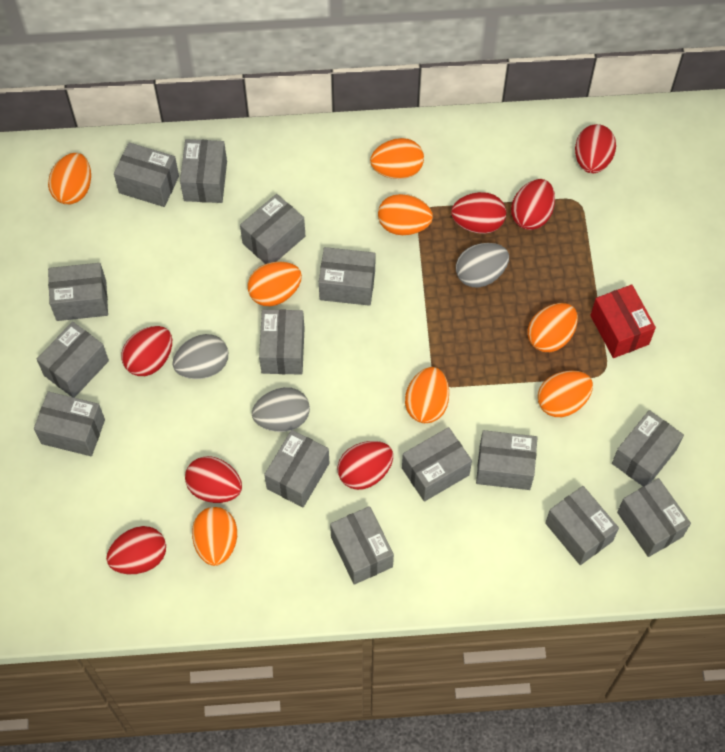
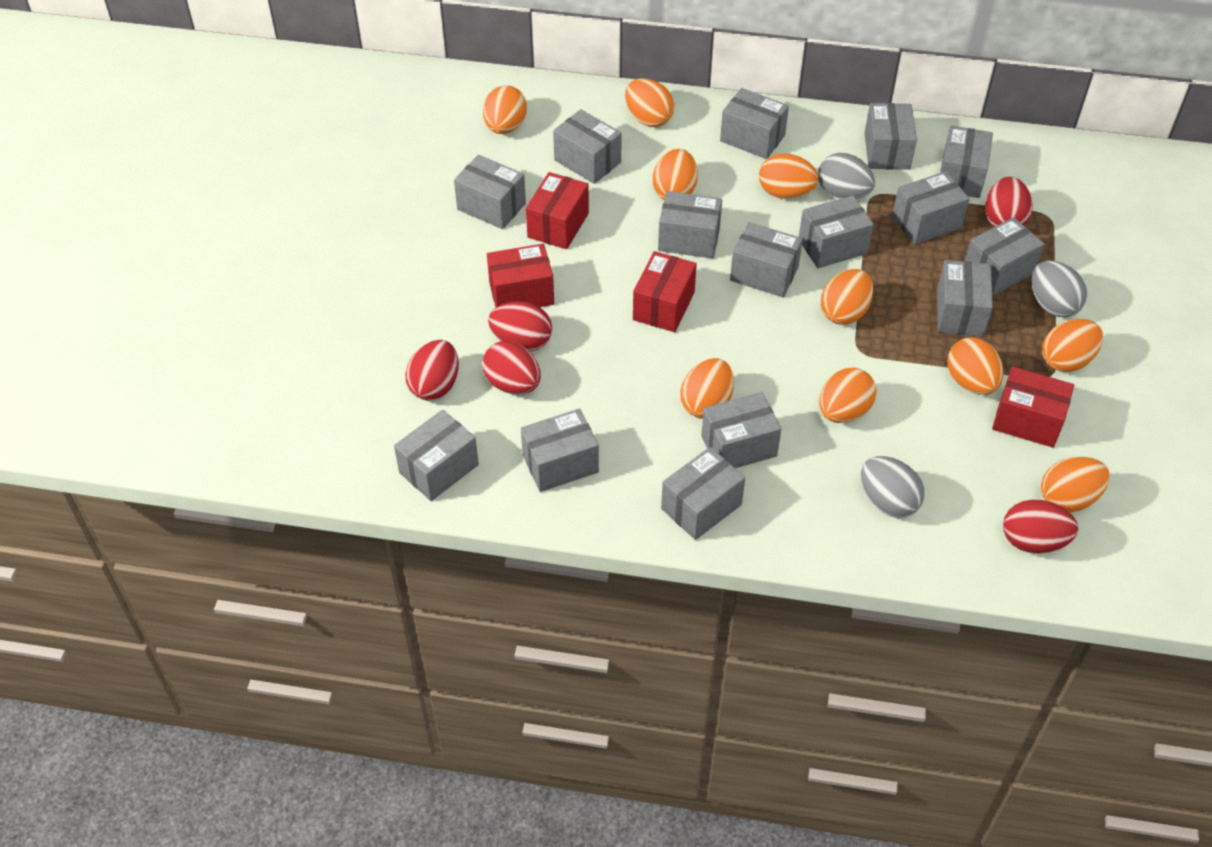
orange egg: [48,153,91,204] [192,507,237,566] [248,261,302,306] [370,138,424,179] [378,194,433,235] [405,367,449,423] [528,303,578,352] [538,370,593,417] = 8 -> [483,85,527,134] [625,78,674,127] [653,149,698,200] [680,358,734,419] [759,153,819,199] [819,368,876,423] [821,269,873,325] [947,337,1003,395] [1041,457,1110,512] [1042,319,1103,372] = 10
red box: [590,285,656,358] = 1 -> [487,244,554,307] [526,172,589,249] [633,251,697,332] [992,367,1074,448] = 4
red egg: [106,526,166,574] [122,326,172,376] [185,456,242,503] [337,441,393,490] [451,192,506,234] [511,179,555,230] [575,124,616,173] = 7 -> [405,340,459,401] [482,341,541,394] [488,301,552,351] [986,177,1032,227] [1003,499,1078,553] = 5

